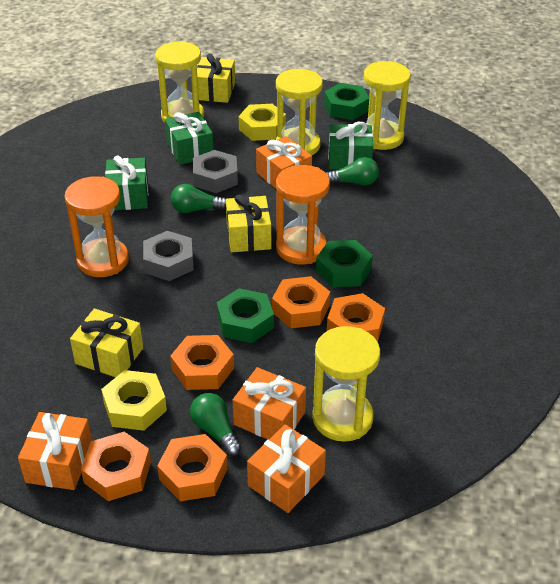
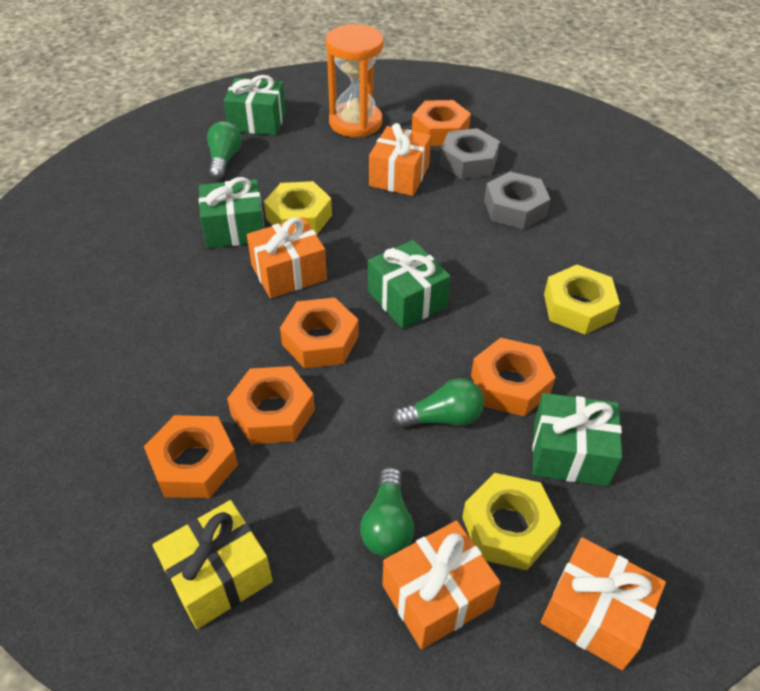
green gift: [105,156,148,210] [165,112,214,165] [328,122,373,170] = 3 -> [199,177,264,248] [224,75,286,135] [368,240,451,329] [532,393,622,486] = 4
green nut: [217,288,274,343] [316,240,373,287] [324,83,369,120] = 3 -> none = 0
orange hourglass: [65,176,129,277] [276,165,330,264] = 2 -> [326,24,384,137] = 1
yellow gift: [70,309,143,377] [197,53,235,103] [226,195,271,252] = 3 -> [153,500,273,629] = 1
yellow hourglass: [155,41,204,123] [276,69,323,155] [312,326,380,442] [364,61,411,150] = 4 -> none = 0
yellow nut: [101,370,167,431] [238,104,286,141] = 2 -> [264,181,332,235] [462,473,561,570] [544,265,620,334] = 3

